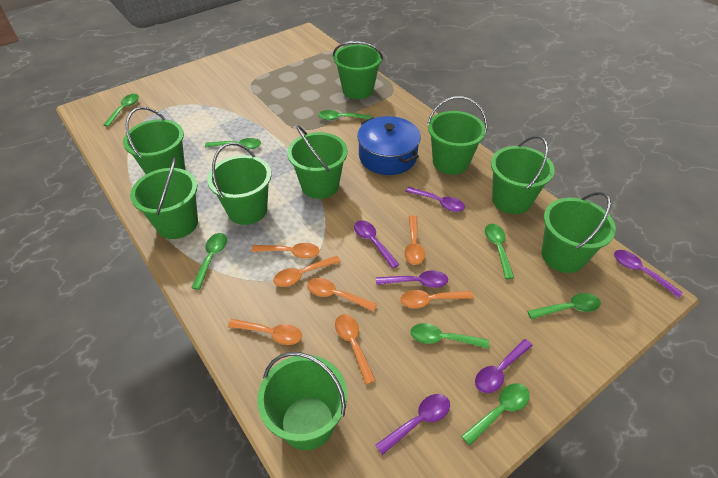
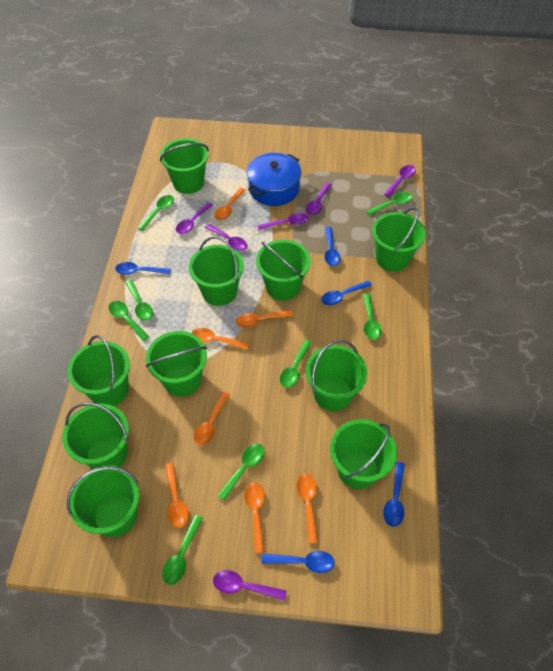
blue spoon: none = 0 -> [115,262,171,275] [261,551,335,573] [321,281,372,305] [325,227,341,266] [383,462,405,527] = 5
green bucket: [123,107,185,174] [130,157,198,239] [207,143,271,225] [257,352,347,450] [287,125,348,199] [333,41,383,99] [427,96,487,175] [491,136,555,214] [542,192,616,273] = 9 -> [62,403,129,469] [67,465,140,537] [68,335,130,406] [146,331,207,397] [160,138,209,194] [189,236,244,306] [256,240,311,301] [306,340,368,411] [330,419,397,489] [372,208,426,272] = 10

